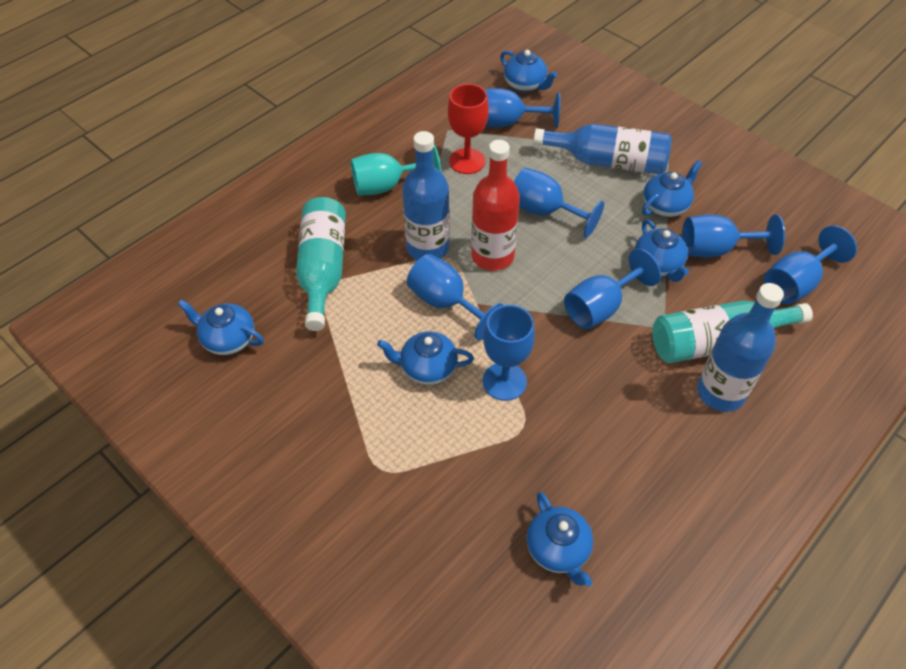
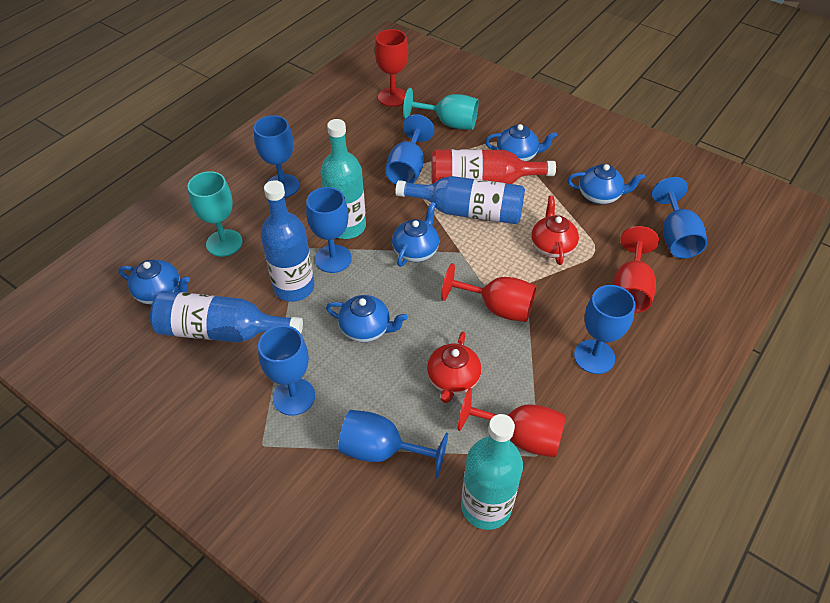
blue teapot: [178,300,264,355] [377,331,474,385] [500,50,557,92] [527,492,593,586] [635,219,689,282] [642,160,702,217] = 6 -> [119,260,190,305] [326,295,407,342] [392,202,439,267] [485,124,557,161] [567,164,645,204] = 5
red goblet: [448,84,489,174] = 1 -> [375,29,408,107] [441,263,536,322] [458,388,566,458] [613,226,659,313] = 4
red teapot: none = 0 -> [427,332,481,403] [531,196,579,265] = 2
turquoise goblet: [351,145,441,196] = 1 -> [188,171,243,257] [403,88,479,130] = 2

